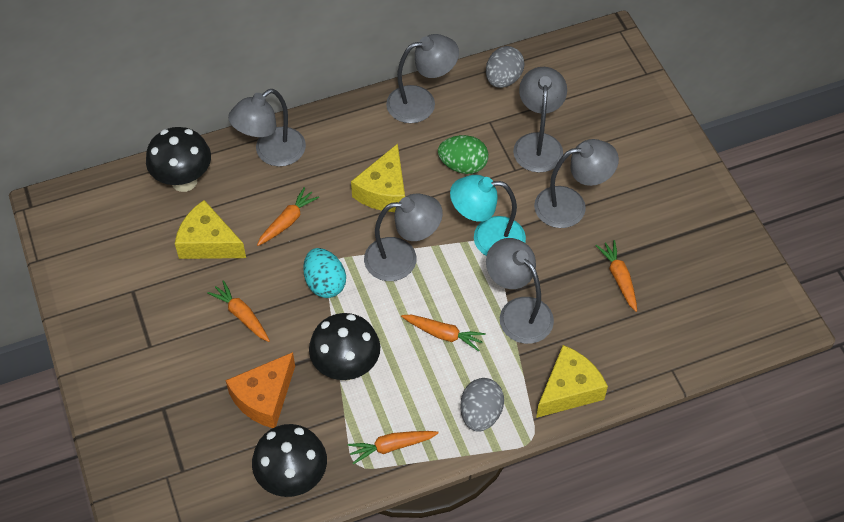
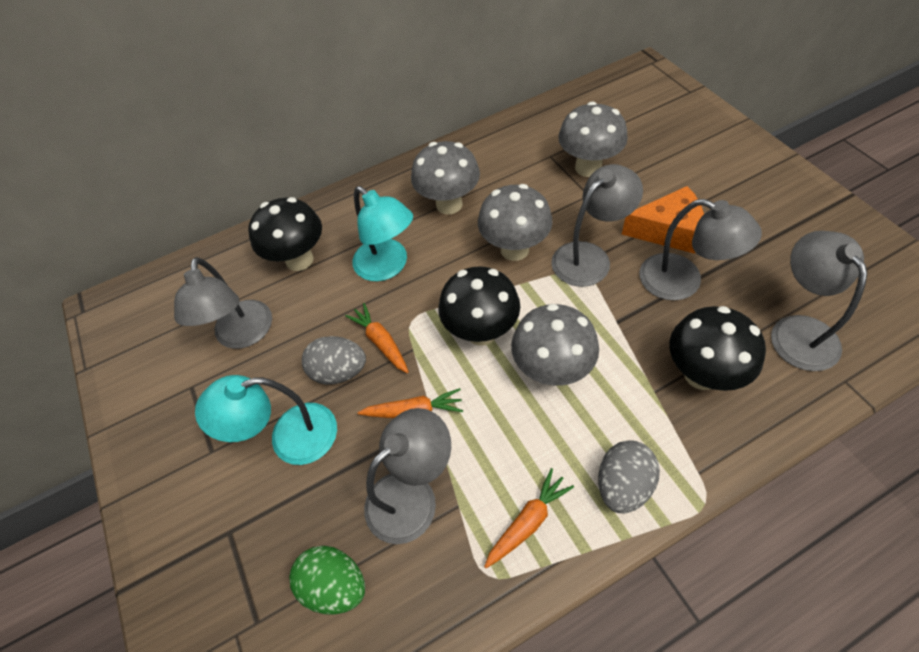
grey lamp: [228,89,306,167] [364,193,443,281] [386,34,459,123] [486,238,554,344] [513,67,567,172] [534,139,619,228] = 6 -> [174,257,272,349] [364,408,451,544] [551,164,643,287] [640,199,762,301] [771,231,867,371] = 5
grey mushroom: none = 0 -> [411,141,480,215] [478,184,553,261] [511,304,599,386] [558,101,628,177] = 4
orange carrot: [207,280,270,342] [257,187,319,246] [348,431,439,464] [401,315,486,351] [596,240,637,312] = 5 -> [345,303,409,373] [357,388,463,418] [484,468,574,568] = 3
turquoise egg: [303,248,346,298] = 1 -> none = 0
turquoise lamp: [450,175,526,256] = 1 -> [195,375,337,465] [352,186,413,281] = 2
yellow cheese: [175,200,246,259] [351,144,405,212] [536,345,608,418] = 3 -> none = 0

